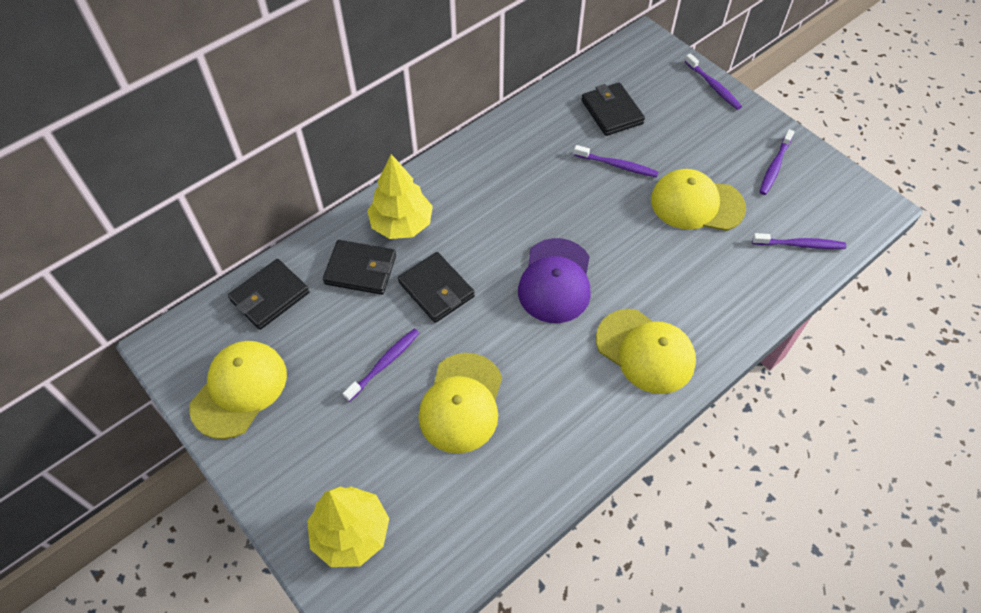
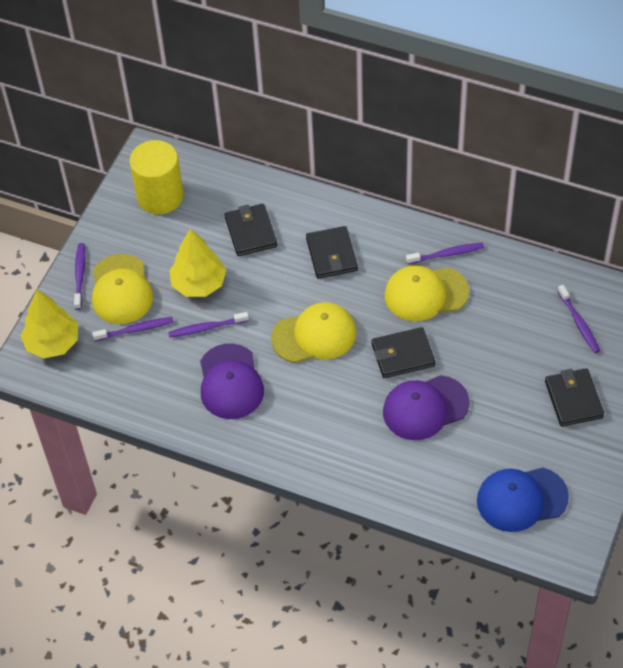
blue cap: none = 0 -> [477,468,569,532] = 1
purple cap: [518,238,591,323] = 1 -> [200,343,264,419] [383,375,470,440] = 2
yellow cap: [189,341,287,439] [419,353,502,454] [596,309,696,394] [651,169,746,231] = 4 -> [92,254,153,324] [271,302,357,363] [385,265,469,321] = 3
yellow cylinder: none = 0 -> [130,140,184,214] = 1

